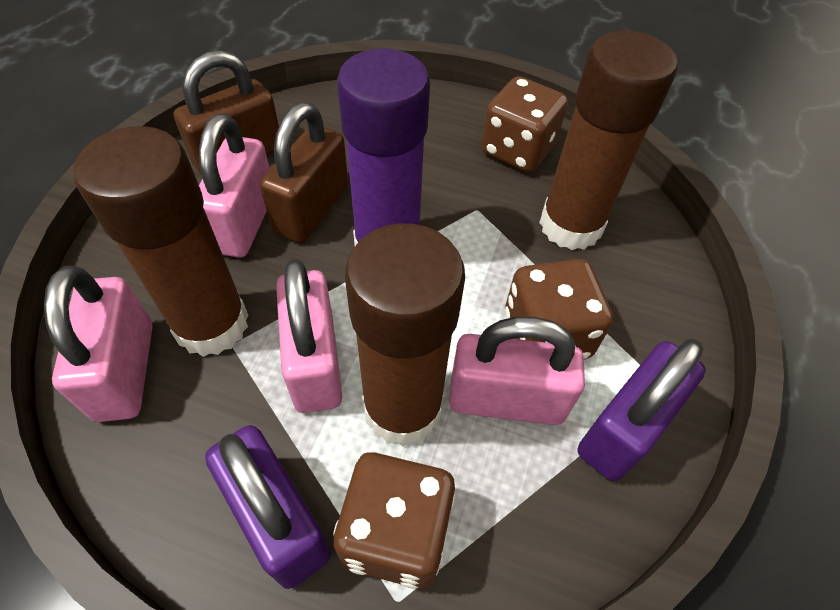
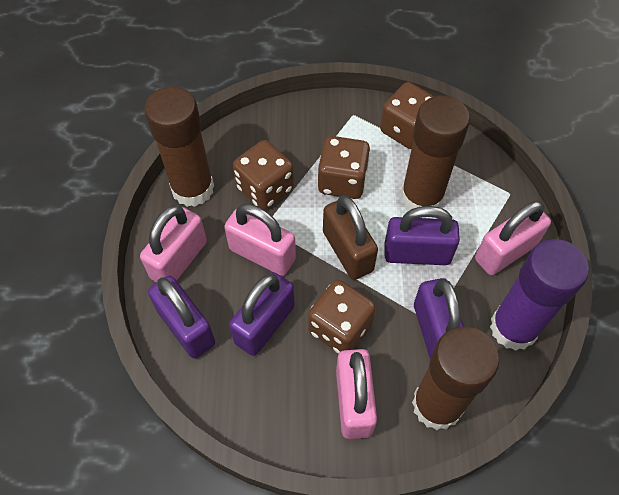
brown dice: [334,452,456,589] [482,76,568,172] [505,259,613,360] = 3 -> [233,140,294,210] [308,280,376,353] [318,136,370,199] [380,82,434,149] = 4
brown padlock: [173,50,279,175] [260,102,348,243] = 2 -> [323,196,378,280] = 1
purple padlock: [205,425,331,589] [578,339,706,481] = 2 -> [148,276,215,359] [229,272,295,356] [385,206,460,265] [414,278,464,358] = 4

